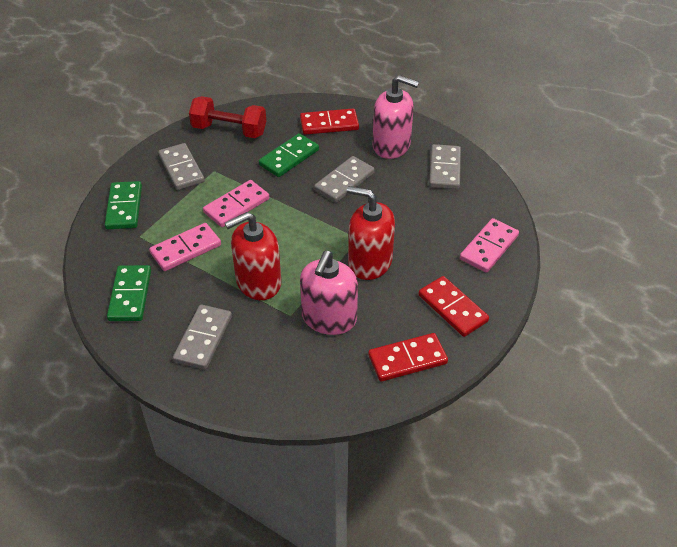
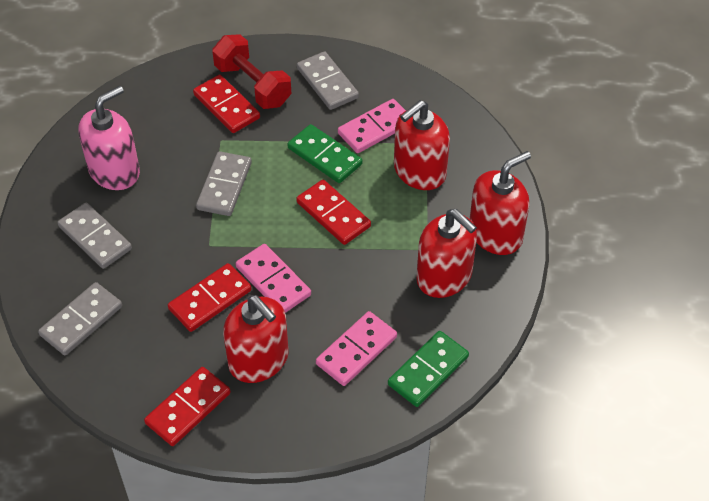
green domino: [105,181,142,229] [107,265,151,321] [259,133,319,177] = 3 -> [287,124,362,183] [388,331,469,407] = 2
pink soap dispenser: [300,251,358,335] [373,75,419,159] = 2 -> [78,86,140,190] = 1
red domino: [300,109,359,135] [368,333,448,382] [419,276,489,337] = 3 -> [144,367,231,446] [168,263,252,332] [193,75,260,133] [296,180,371,245] = 4
red soap dispenser: [225,212,281,300] [347,186,395,280] = 2 -> [223,295,289,383] [394,100,450,190] [416,209,477,298] [470,151,531,255] = 4

